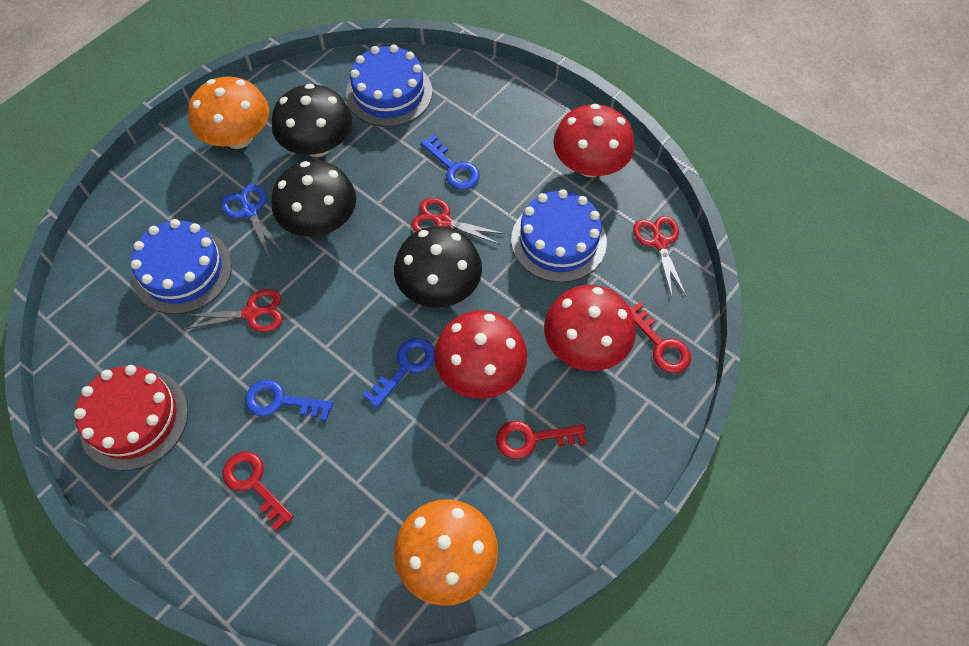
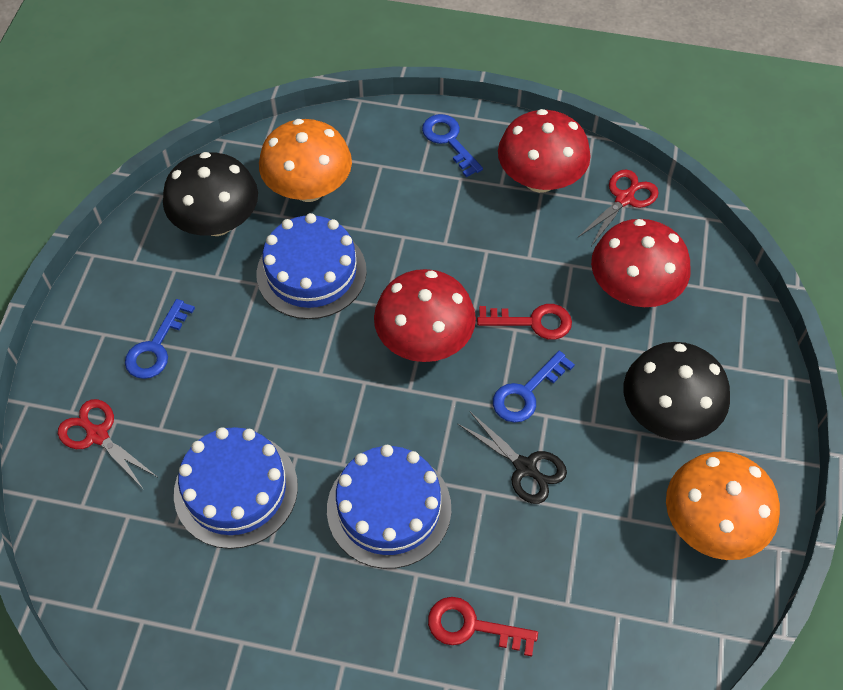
black mushroom: [271,161,356,237] [272,84,352,157] [394,226,482,308] = 3 -> [163,152,258,236] [624,342,730,441] = 2
black scissors: none = 0 -> [458,411,567,504] = 1
blue scissors: [221,184,282,256] = 1 -> none = 0
red cake: [74,365,188,471] = 1 -> none = 0
red key: [223,452,294,531] [496,421,586,459] [630,302,691,373] = 3 -> [428,597,538,657] [477,304,572,340] = 2
red scissors: [183,289,283,332] [411,198,505,245] [633,216,686,297] = 3 -> [58,399,157,490] [578,170,659,246] = 2

